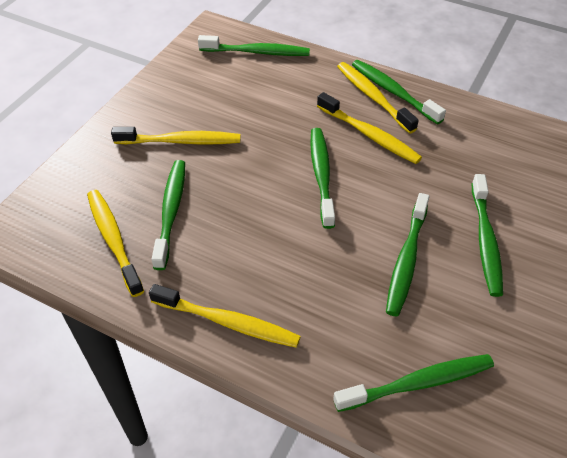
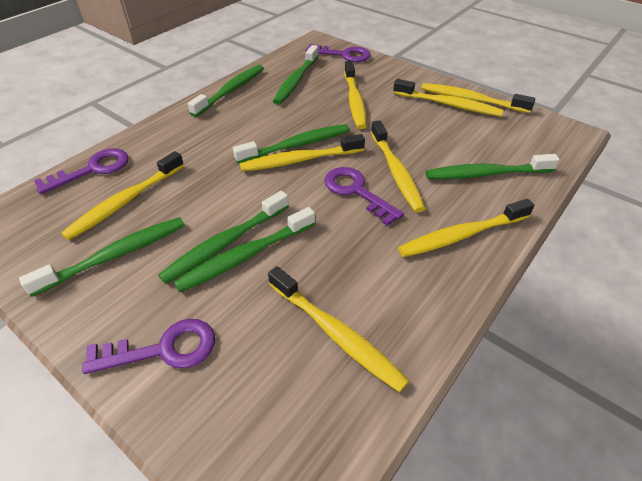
purple key: none = 0 -> [34,148,129,194] [82,319,215,374] [305,44,371,62] [324,167,404,226] = 4
yellow toothbrush: [87,190,144,297] [111,127,241,145] [149,284,301,348] [317,92,422,164] [337,62,419,134] = 5 -> [61,151,184,240] [240,134,365,171] [268,266,409,392] [344,61,367,129] [371,120,426,213] [393,79,504,117] [398,199,534,257] [421,83,535,113] = 8

